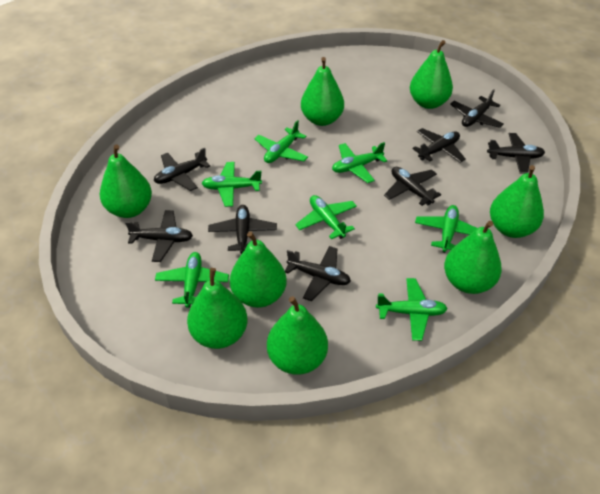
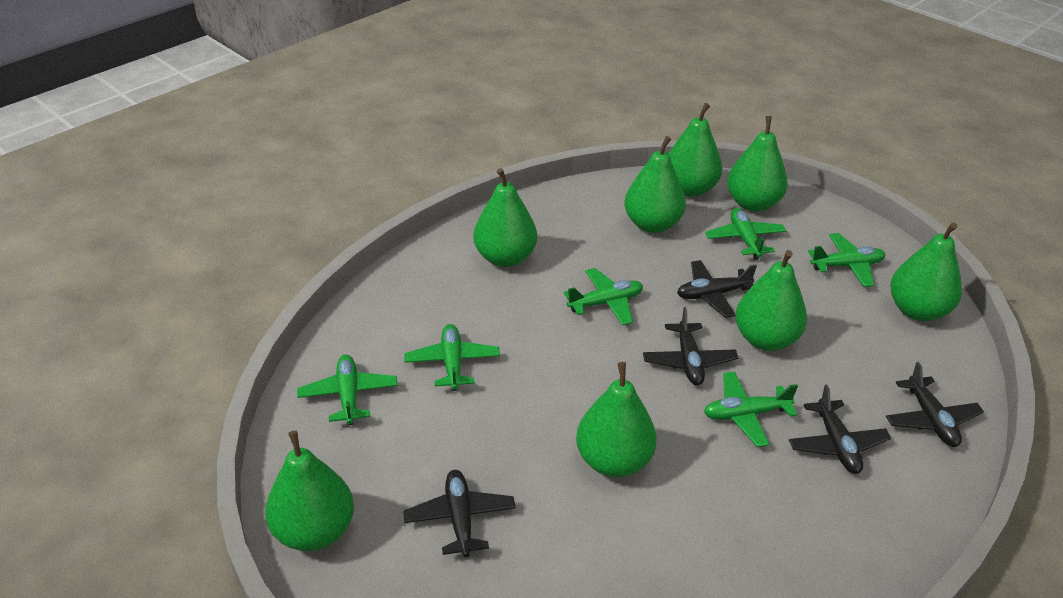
black plane: [125,210,193,262] [154,148,210,191] [208,205,277,254] [285,246,351,301] [384,167,441,206] [412,128,466,163] [450,89,504,128] [487,133,545,174] = 8 -> [403,470,516,557] [643,307,738,385] [677,260,757,318] [789,385,891,474] [886,362,984,447] = 5
green plane: [155,252,229,308] [202,162,262,207] [254,120,308,163] [295,195,357,239] [332,142,387,183] [376,278,448,341] [415,205,477,253] = 7 -> [297,354,398,425] [404,324,500,391] [564,268,643,326] [704,372,798,447] [705,208,786,260] [808,233,885,287] = 6

